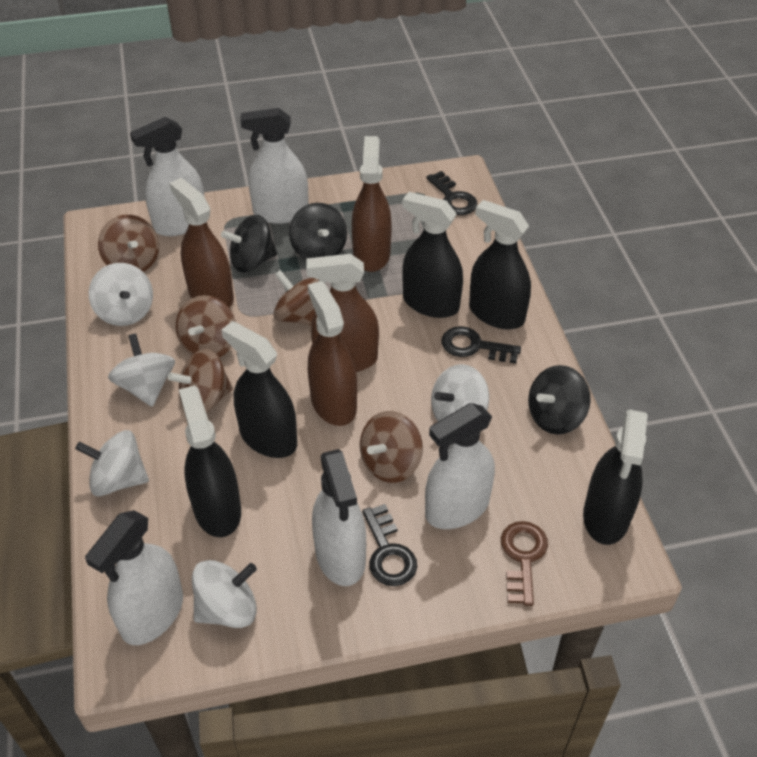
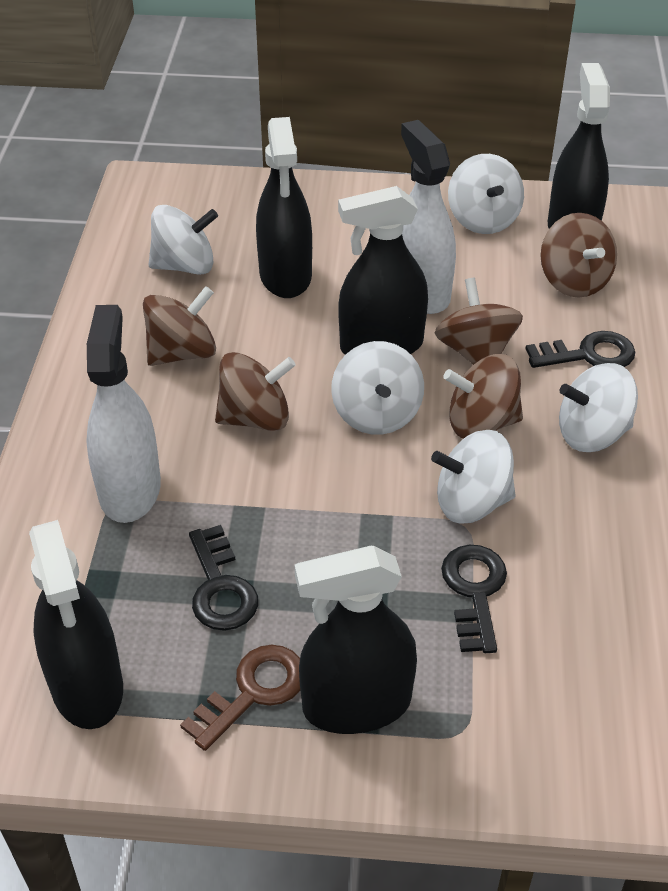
black spinning top: [221,215,277,273] [289,203,347,260] [528,365,591,435] = 3 -> none = 0
brown spray bottle: [169,178,234,308] [306,254,379,372] [308,281,357,426] [352,136,392,272] = 4 -> none = 0
white spray bottle: [85,510,183,645] [130,117,205,236] [240,108,308,224] [312,449,366,586] [425,403,495,529] = 5 -> [86,305,161,523] [401,120,456,314] = 2

